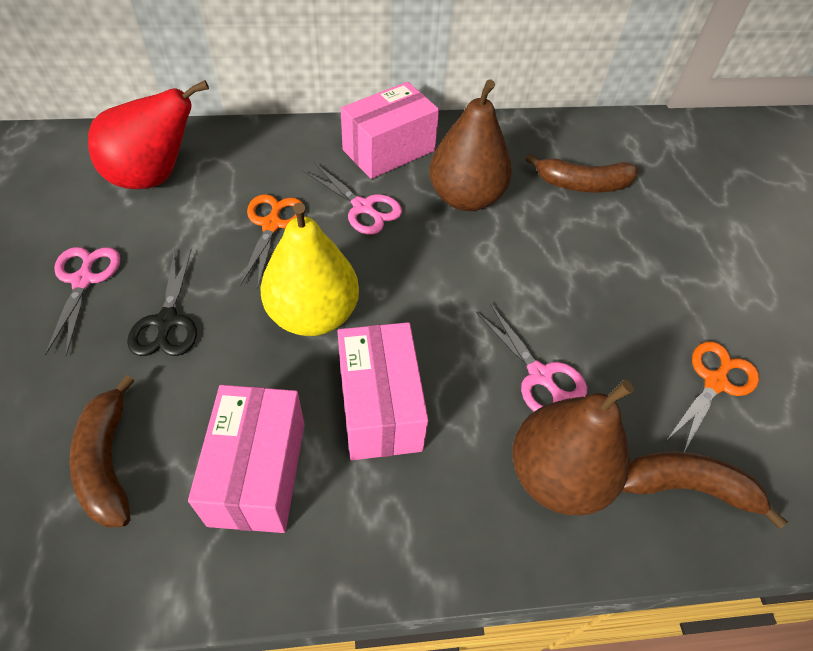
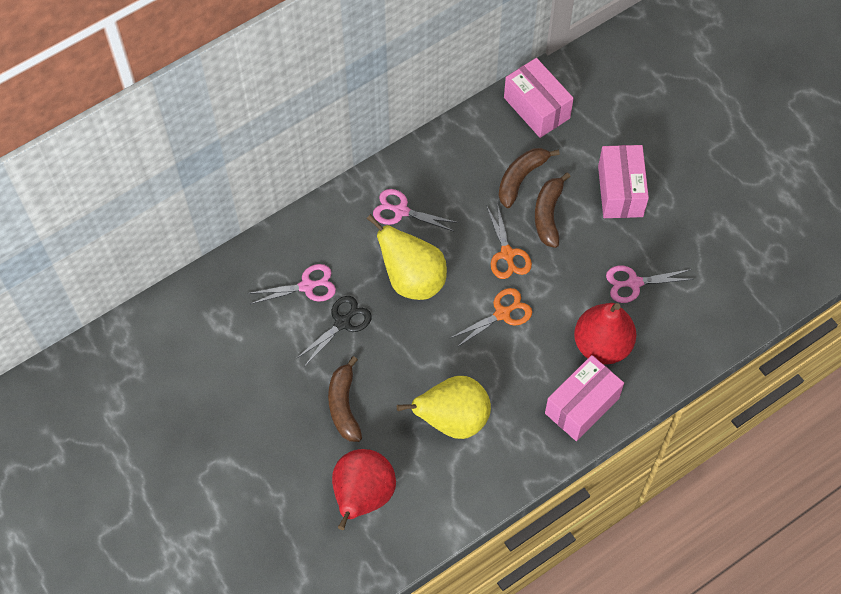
brown pear: [429,79,512,211] [512,380,634,515] = 2 -> none = 0
red pear: [88,80,209,189] = 1 -> [332,449,396,530] [574,303,636,365] = 2
yellow pear: [260,202,359,336] = 1 -> [367,214,447,300] [397,376,491,439] = 2

